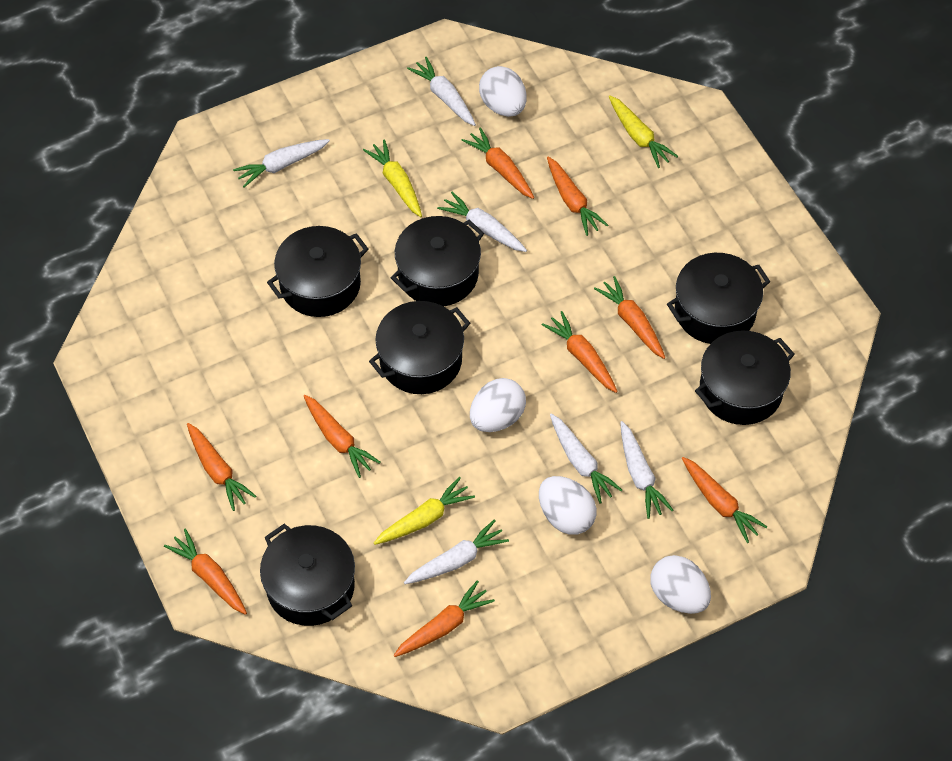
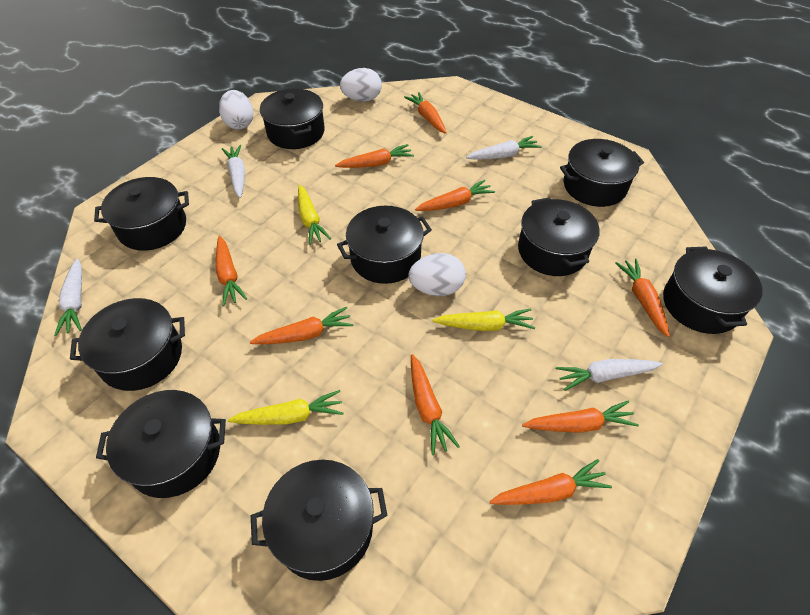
black pot: [260,524,355,626] [267,226,369,317] [369,301,470,394] [391,216,484,306] [667,253,770,344] [695,330,795,425] = 6 -> [70,298,185,391] [94,177,189,251] [96,390,226,498] [251,460,388,581] [260,88,325,149] [337,206,432,284] [518,197,600,276] [560,139,644,207] [663,246,763,334] = 9
white carrot: [233,139,330,187] [404,519,509,584] [407,57,476,126] [437,192,527,252] [550,414,622,503] [620,421,673,519] = 6 -> [54,259,82,336] [222,145,245,198] [466,136,542,160] [556,359,663,391] = 4
white egg: [470,378,526,432] [479,66,526,117] [539,476,597,535] [650,555,711,614] = 4 -> [219,90,254,129] [340,68,382,102] [409,253,466,296] = 3

